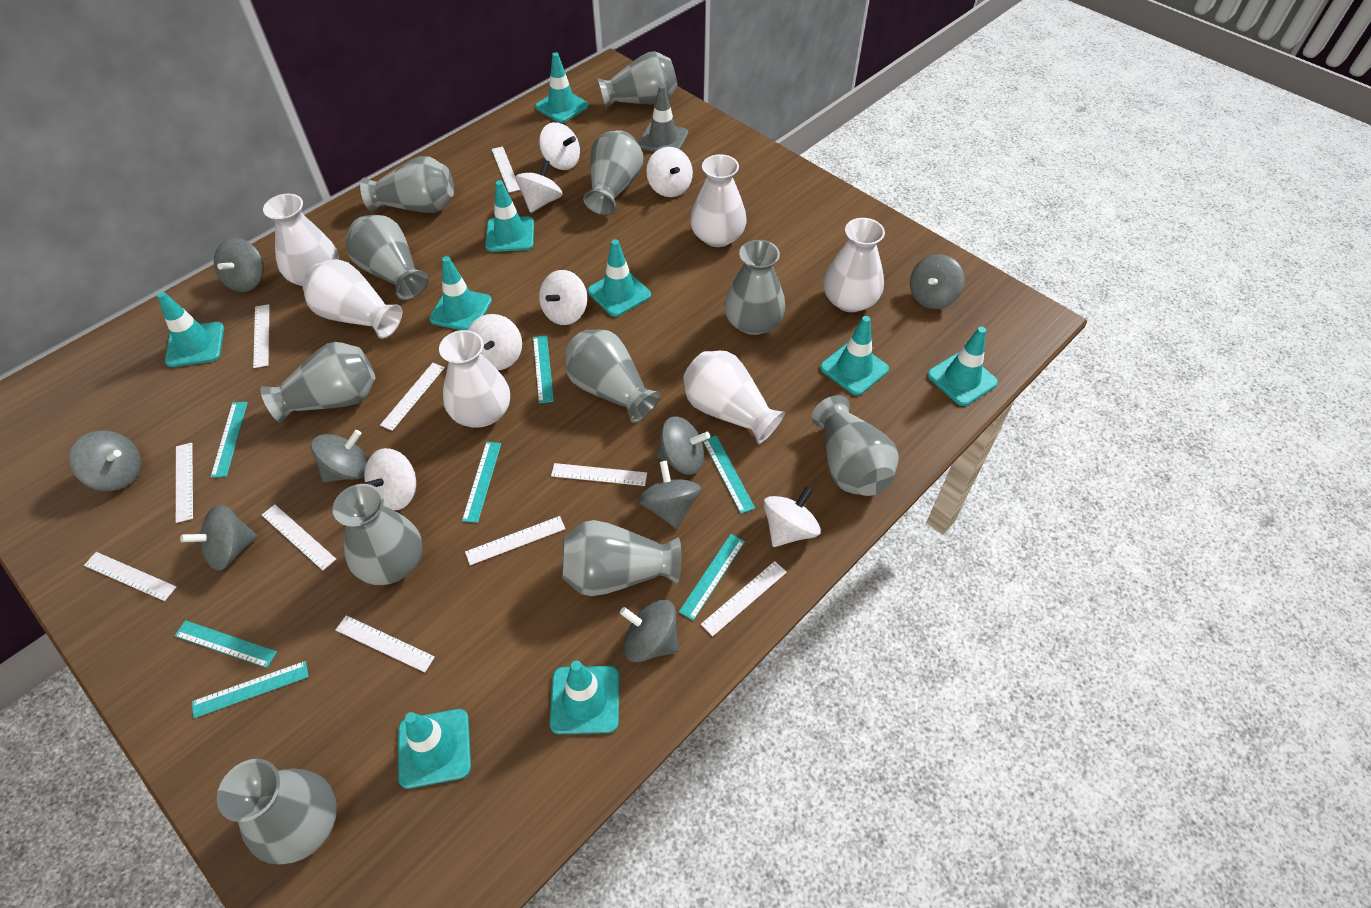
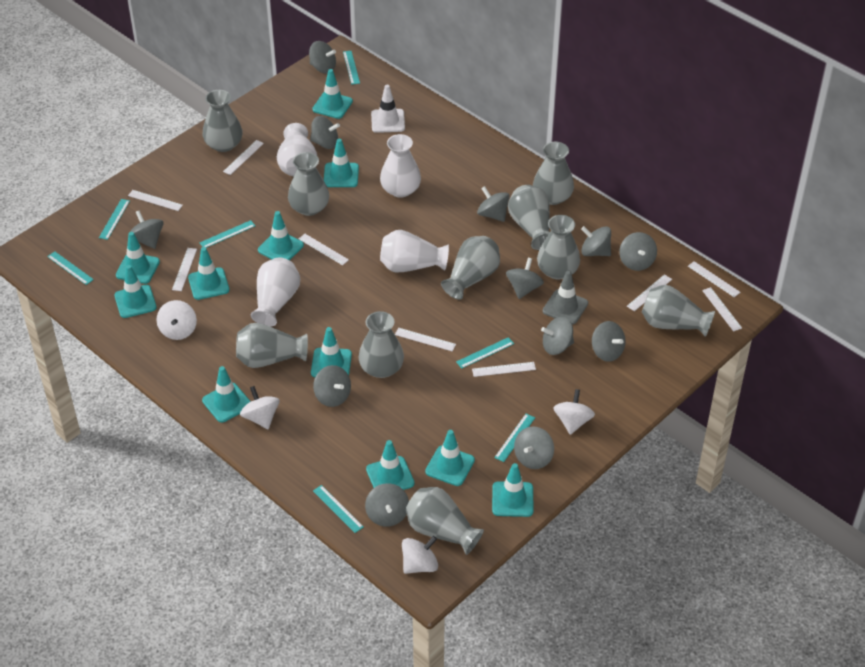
grey spinning top: [69,430,141,491] [180,504,258,571] [214,238,264,292] [311,430,368,482] [620,600,679,663] [638,461,701,529] [656,416,710,475] [910,254,965,309] = 8 -> [130,210,164,249] [309,41,336,74] [310,116,340,149] [313,365,351,407] [365,483,409,527] [477,186,510,222] [506,258,544,299] [514,426,554,469] [541,317,574,355] [581,226,611,256] [592,321,626,362] [619,232,657,271] = 12
grey vase: [217,759,337,864] [260,342,375,423] [333,484,422,585] [346,215,429,300] [360,156,454,213] [562,520,681,596] [565,329,661,423] [583,130,644,215] [597,51,678,110] [724,240,785,335] [812,395,899,496] = 11 -> [203,90,243,152] [236,323,308,368] [288,152,329,216] [358,311,404,378] [406,487,484,555] [441,236,500,300] [508,185,550,250] [533,142,574,205] [537,215,580,280] [642,285,715,337] = 10
turquoise traffic cone: [157,292,224,367] [398,709,471,789] [429,256,492,330] [485,180,534,252] [535,52,589,123] [550,661,619,734] [588,239,651,317] [820,316,889,396] [927,326,998,406] = 9 -> [114,265,157,318] [116,232,160,284] [188,247,229,300] [202,366,251,422] [258,211,304,260] [311,327,352,377] [312,69,353,119] [324,139,359,187] [366,440,415,490] [425,430,475,486] [492,463,534,517] = 11
white ruler: [84,552,176,601] [176,443,193,523] [253,304,269,368] [262,504,336,570] [336,615,435,672] [380,363,445,431] [465,516,565,565] [492,146,520,193] [551,463,647,486] [701,561,787,637] = 10 -> [128,190,183,211] [172,248,197,291] [223,140,264,175] [299,234,349,265] [395,328,456,352] [472,362,536,377] [627,274,672,311] [688,261,741,297] [702,287,742,331] = 9
white spinning top: [363,448,416,511] [468,314,522,370] [515,160,563,213] [539,122,580,170] [539,270,587,325] [646,147,693,197] [764,486,821,547] = 7 -> [157,300,197,340] [240,386,280,429] [402,536,438,574] [553,389,595,435] = 4
white traffic cone: none = 0 -> [371,85,405,133] = 1
white vase: [263,194,339,286] [302,259,402,339] [439,330,510,428] [683,351,785,444] [690,154,747,247] [824,218,885,312] = 6 -> [251,257,300,327] [277,123,317,176] [380,134,421,198] [380,230,449,273] = 4

